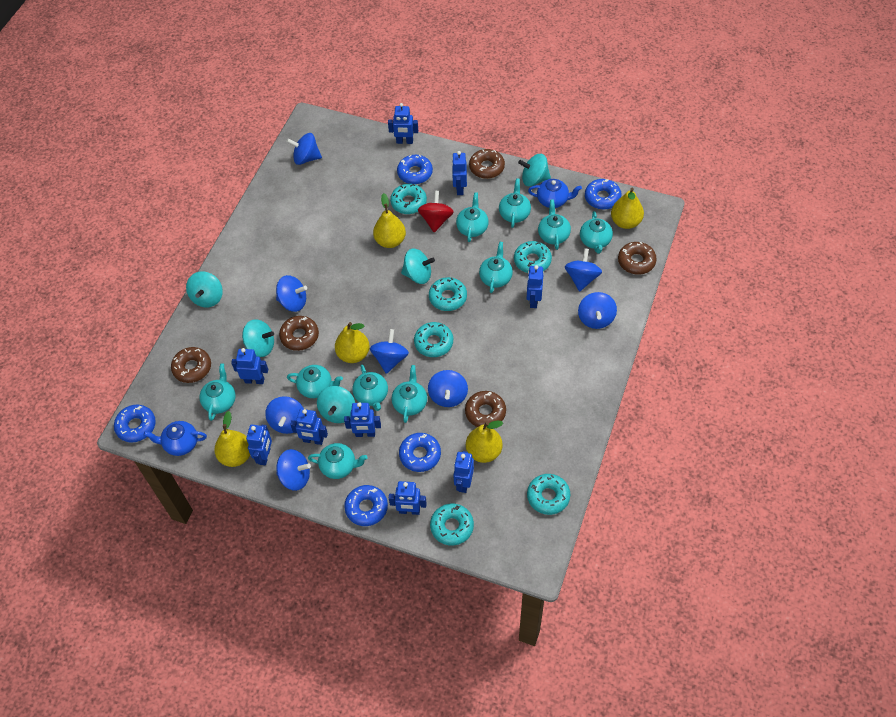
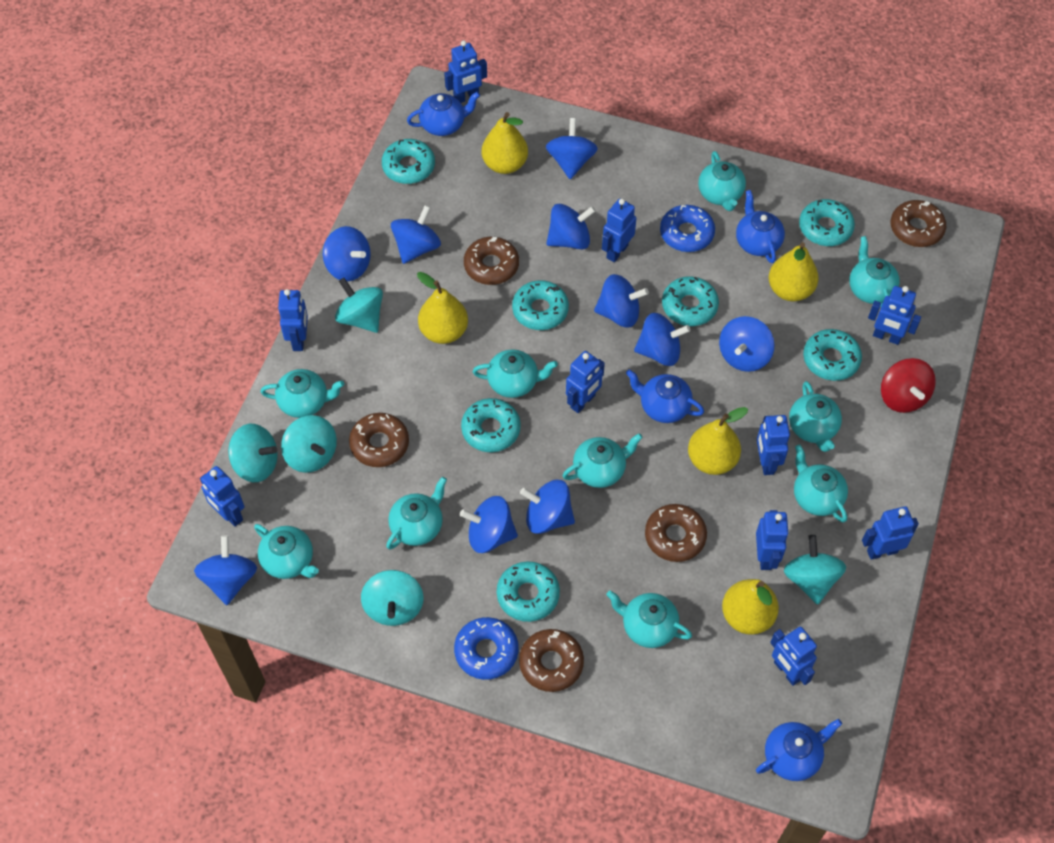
blue donut: [114,405,156,442] [344,485,388,526] [397,155,433,184] [399,433,441,472] [585,179,622,210] = 5 -> [454,617,519,680] [660,205,715,252] = 2
blue robot: [231,348,268,384] [246,425,272,465] [290,409,328,445] [344,402,381,437] [388,103,418,144] [389,481,427,515] [452,151,467,195] [453,451,474,493] [527,265,543,308] = 9 -> [200,466,244,527] [278,289,308,351] [444,40,487,103] [566,351,605,413] [602,199,637,262] [756,510,789,570] [757,415,790,475] [770,627,817,686] [862,506,919,560] [868,286,921,345] = 10
blue spinning top: [265,396,304,434] [276,275,307,312] [276,449,311,491] [286,133,322,165] [370,329,409,374] [428,370,468,407] [565,248,602,292] [578,292,617,329] = 8 -> [194,535,257,605] [323,226,371,281] [391,205,441,264] [460,496,518,553] [520,480,575,534] [546,118,598,179] [546,204,596,249] [594,274,649,328] [634,313,691,366] [719,316,775,372] = 10
blue teapot: [144,421,207,456] [528,179,582,208] = 2 -> [407,92,480,136] [626,370,704,423] [736,190,785,263] [756,719,842,781] = 4
turquoise donut: [390,184,427,214] [414,322,453,357] [429,277,467,311] [430,504,474,546] [514,241,552,273] [527,474,570,515] = 6 -> [382,139,435,184] [461,398,521,452] [497,561,560,622] [512,280,569,330] [662,277,719,326] [799,199,855,246] [803,329,862,381] = 7

